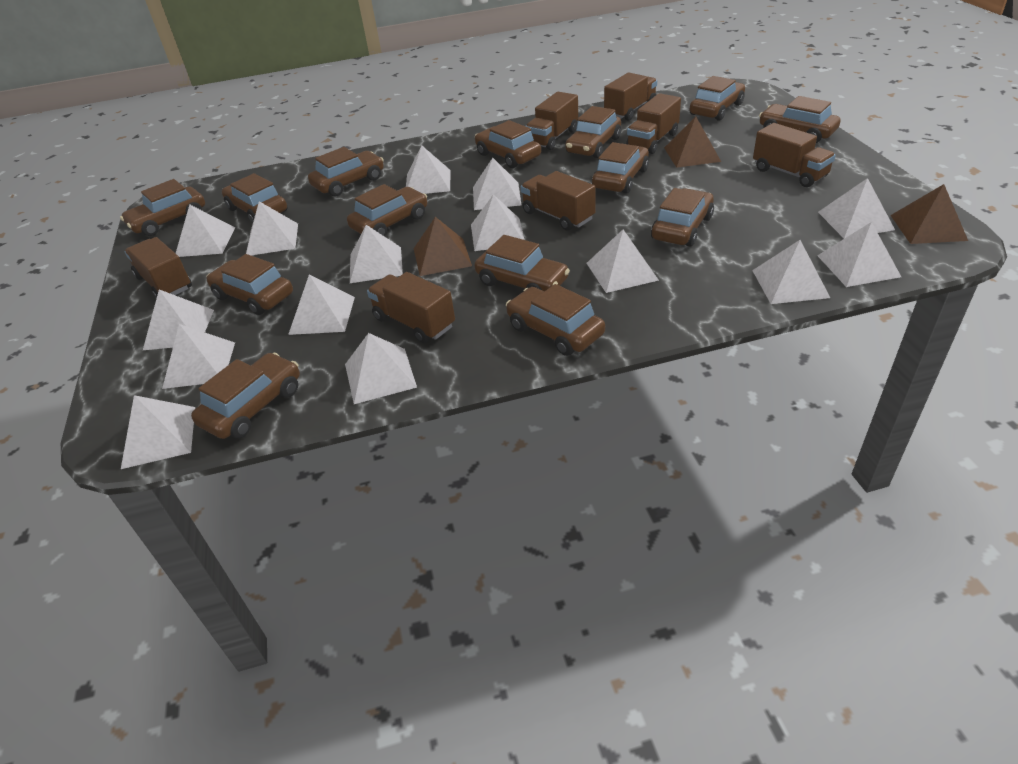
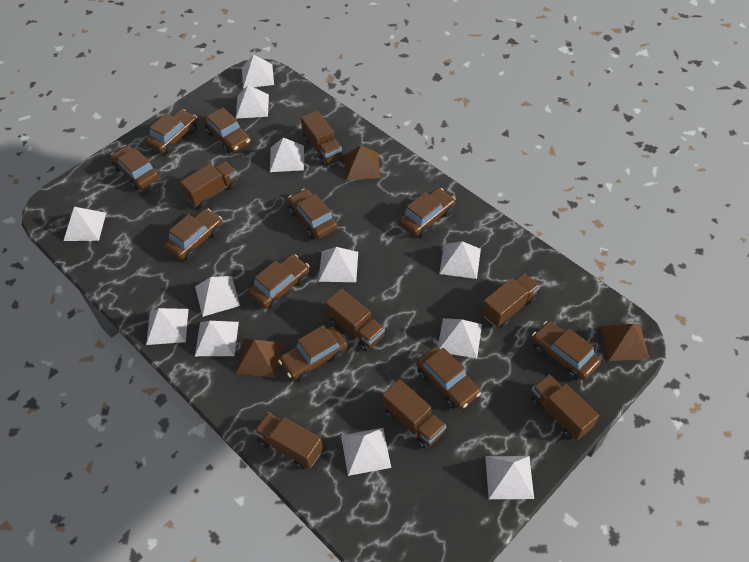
brown car: [120,179,205,236] [191,353,300,439] [206,254,293,315] [222,173,288,223] [308,147,384,197] [347,184,427,237] [475,120,541,168] [475,235,570,291] [506,284,605,356] [565,106,621,158] [592,142,649,194] [651,188,714,246] [690,76,745,121] [759,96,841,143] = 14 -> [110,145,159,190] [145,109,197,154] [164,208,222,260] [203,107,251,153] [248,254,309,308] [278,325,348,381] [288,188,338,239] [399,188,456,237] [416,346,481,409] [532,321,601,380] = 10
white pyramid: [121,395,195,469] [143,289,214,350] [162,324,235,389] [176,204,235,257] [246,201,298,255] [288,274,355,335] [345,333,417,404] [350,225,403,283] [406,146,450,194] [471,194,524,251] [473,158,521,210] [586,230,659,293] [752,240,830,304] [817,222,901,287] [818,178,895,239] = 15 -> [64,207,106,241] [146,308,188,345] [195,276,240,317] [195,321,239,356] [236,85,269,118] [242,54,274,88] [270,138,304,172] [319,247,358,282] [341,428,391,476] [438,318,482,358] [439,241,481,279] [485,456,534,499] = 12

